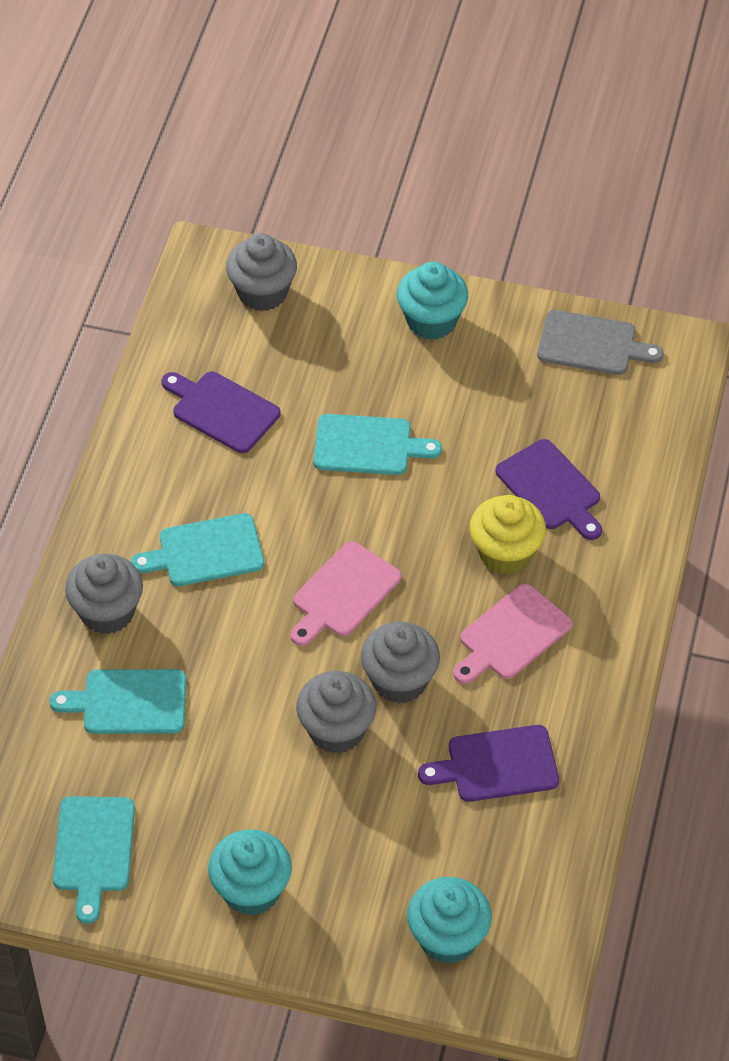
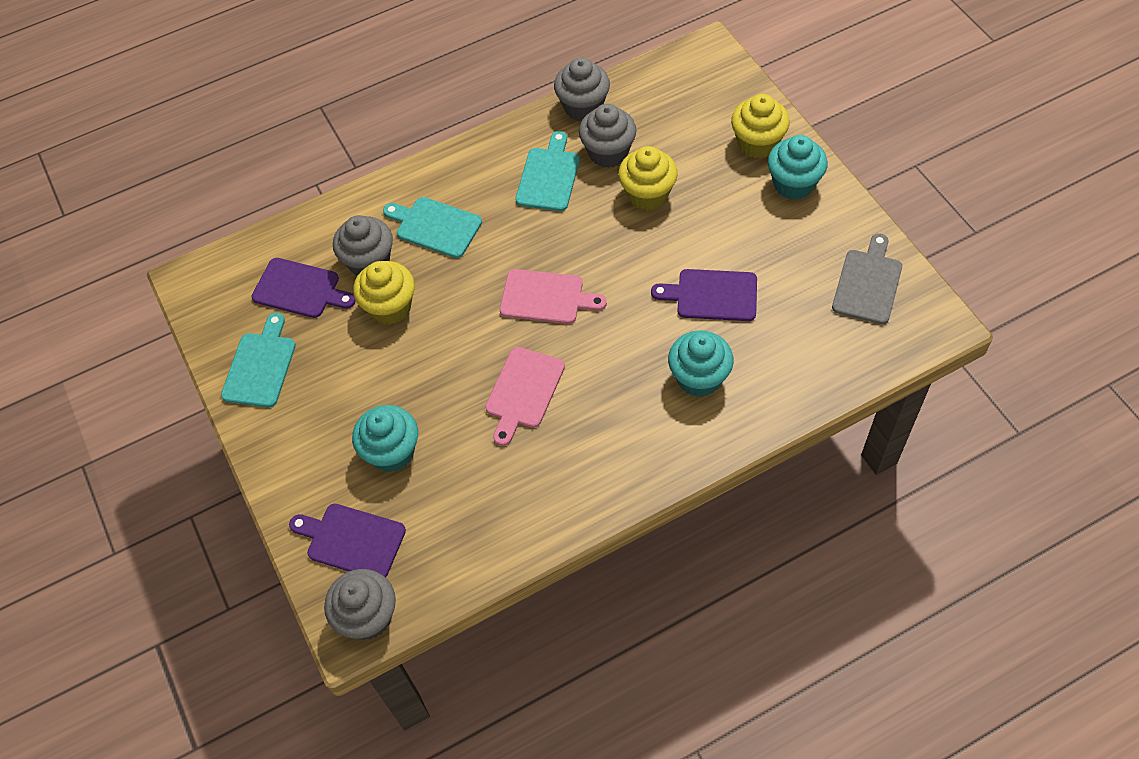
turquoise cutting board: [50,669,186,734] [53,796,135,924] [131,513,264,586] [313,414,442,475] = 4 -> [221,313,296,407] [383,197,482,258] [515,131,580,211] = 3
yellow cupcake: [470,495,546,575] = 1 -> [353,261,415,325] [618,146,678,210] [731,94,790,159] = 3

